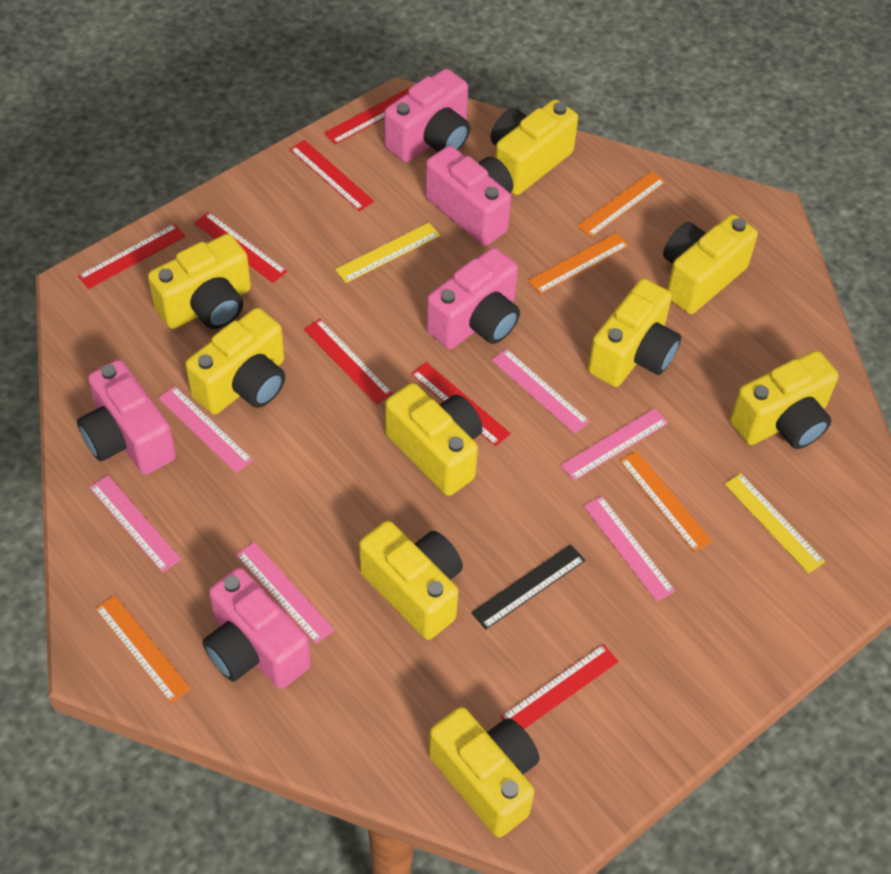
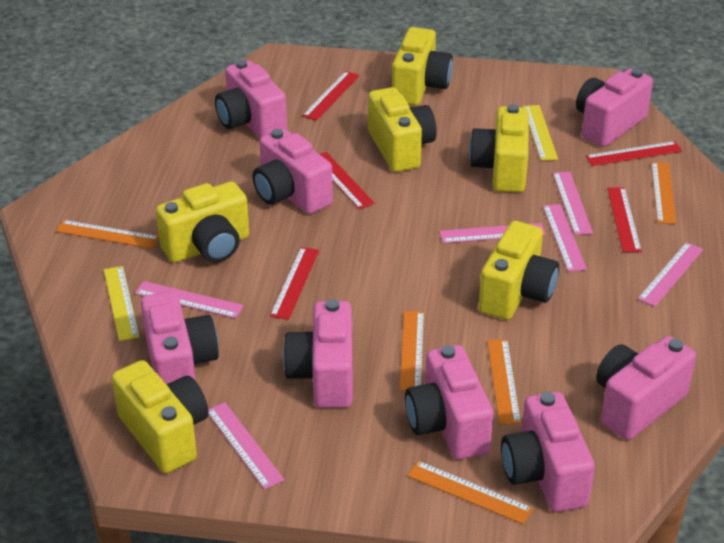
black ruler: [471,544,585,630] = 1 -> none = 0
orange ruler: [95,595,191,703] [528,233,629,294] [577,171,666,238] [620,451,712,552] = 4 -> [56,220,159,249] [400,311,424,391] [407,461,533,524] [487,340,521,424] [651,162,676,224] = 5
pink camera: [77,360,176,475] [202,568,311,689] [384,69,470,162] [425,146,513,246] [426,248,520,349] = 5 -> [141,291,219,384] [215,60,287,138] [253,128,333,214] [283,299,353,408] [405,345,493,460] [501,392,595,512] [576,68,653,147] [596,336,696,440] = 8
red ruler: [78,224,186,289] [194,212,287,283] [290,140,374,211] [304,319,393,404] [324,88,410,145] [411,362,511,446] [500,644,619,729] = 7 -> [270,247,319,320] [302,71,360,121] [320,152,375,209] [586,141,682,166] [607,187,642,252] = 5
yellow camera: [148,234,251,329] [185,308,285,414] [359,521,463,640] [385,383,483,496] [428,707,540,837] [491,99,578,195] [588,278,681,387] [663,214,758,314] [730,351,839,449] = 9 -> [112,360,209,473] [156,182,249,263] [368,87,437,172] [392,27,453,105] [469,104,529,193] [478,221,559,320] = 6

